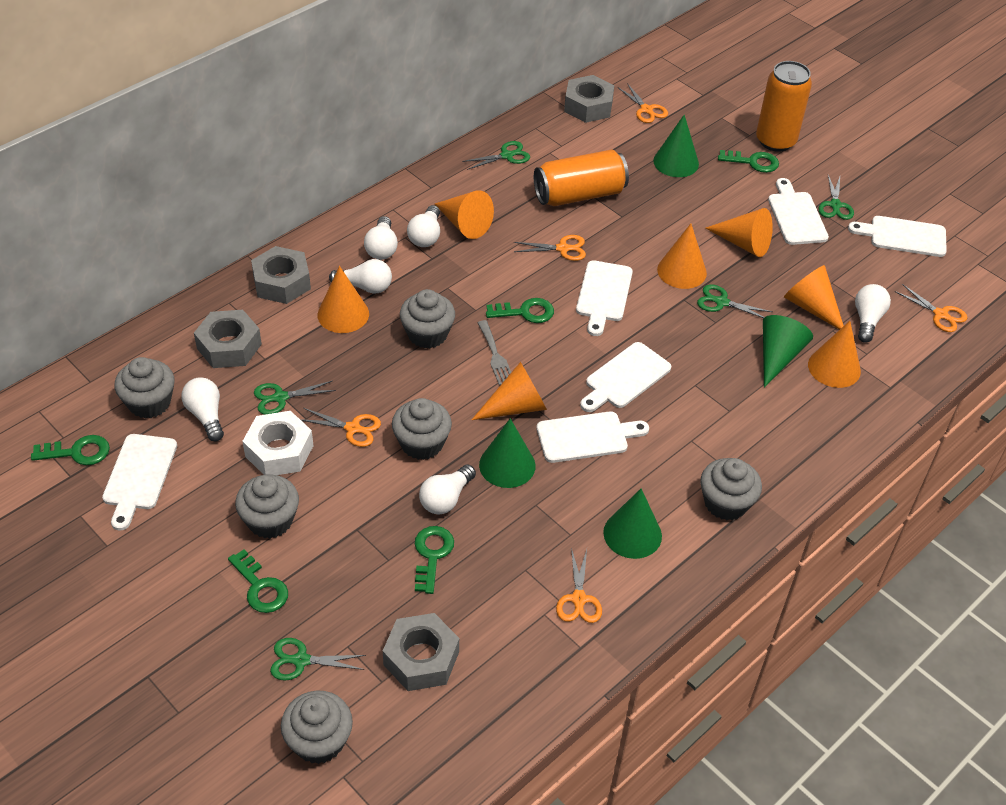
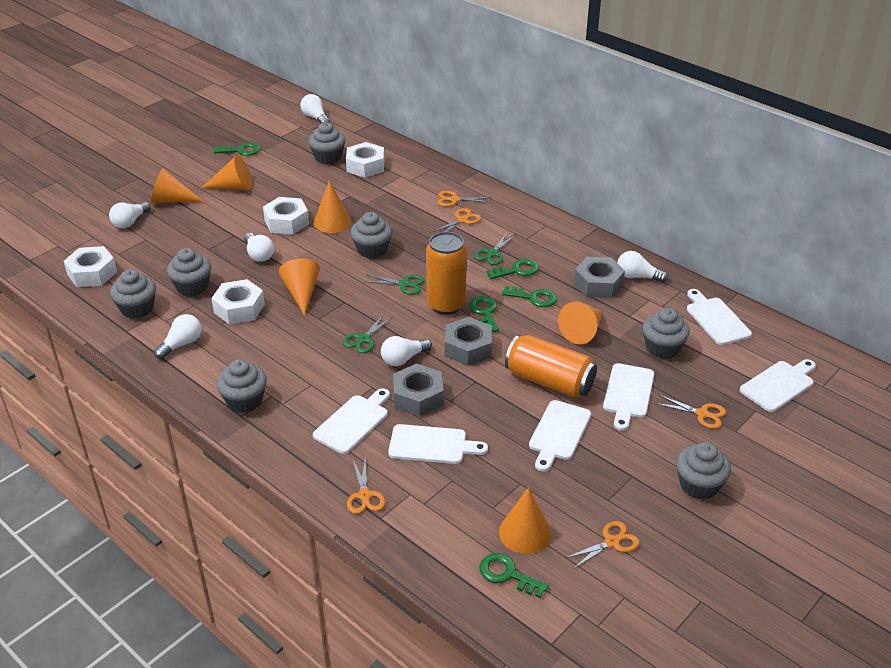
green cone: [479,418,536,488] [603,489,662,559] [653,115,699,177] [763,315,813,388] = 4 -> none = 0
green scissors: [254,381,336,415] [270,638,366,681] [462,141,530,170] [697,284,773,318] [818,175,854,220] = 5 -> [343,314,393,353] [363,274,424,295] [474,233,515,265] = 3
grey cupcake: [115,357,175,419] [235,475,299,539] [281,690,353,764] [392,398,452,460] [400,289,455,348] [700,458,762,520] = 6 -> [110,269,156,319] [167,248,211,296] [217,359,267,413] [308,122,345,164] [351,212,392,258] [642,308,690,359] [676,442,731,500] = 7
grey fork: [478,320,511,386] = 1 -> none = 0
grey nut: [194,310,262,368] [251,246,311,304] [383,613,459,691] [564,75,614,123] = 4 -> [393,363,443,417] [445,317,492,366] [574,257,625,298] = 3
orange cone: [318,266,369,333] [435,190,494,239] [472,362,547,420] [657,224,707,289] [705,208,773,257] [784,265,844,330] [808,321,861,388] = 7 -> [151,168,204,203] [202,155,252,190] [279,258,320,316] [314,181,352,233] [499,487,552,554] [558,301,603,344] = 6
white nut: [242,411,313,475] = 1 -> [64,246,117,287] [211,279,265,324] [263,197,309,235] [346,142,384,178] = 4

